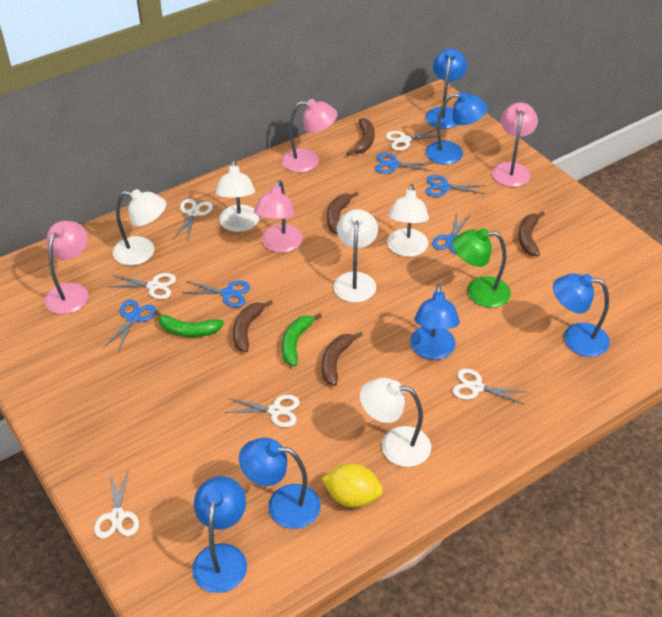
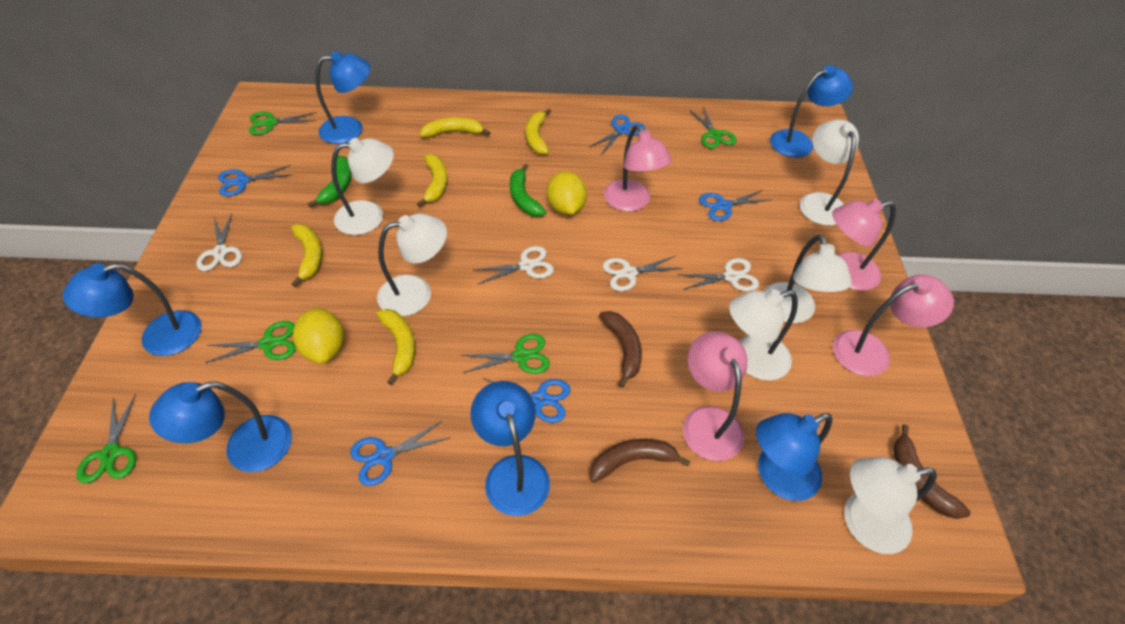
brown banana: [233,300,273,352] [322,332,363,386] [327,192,359,234] [347,118,375,156] [518,211,545,256] = 5 -> [590,439,691,483] [599,311,642,388] [893,425,971,519] = 3
green lamp: [452,228,511,308] = 1 -> none = 0
green scissors: none = 0 -> [76,394,136,483] [205,321,296,363] [249,111,317,135] [462,334,550,374] [690,107,737,149] = 5
white lamp: [113,189,166,265] [215,160,259,232] [333,209,378,303] [360,378,431,467] [387,184,429,257] = 5 -> [331,138,394,235] [377,213,447,316] [729,289,798,381] [764,234,852,323] [800,120,859,226] [845,457,937,554] = 6
white scissors: [94,469,139,538] [108,273,176,299] [173,199,213,242] [225,394,300,427] [386,129,444,151] [453,369,526,404] = 6 -> [196,214,242,271] [474,246,554,285] [602,256,683,291] [678,258,759,291] = 4
yellow banana: none = 0 -> [291,224,322,287] [376,309,415,385] [417,154,448,207] [420,117,491,138] [525,109,551,155] = 5
yellow lemon: [321,463,383,508] = 1 -> [293,308,344,364] [547,171,587,215] = 2

